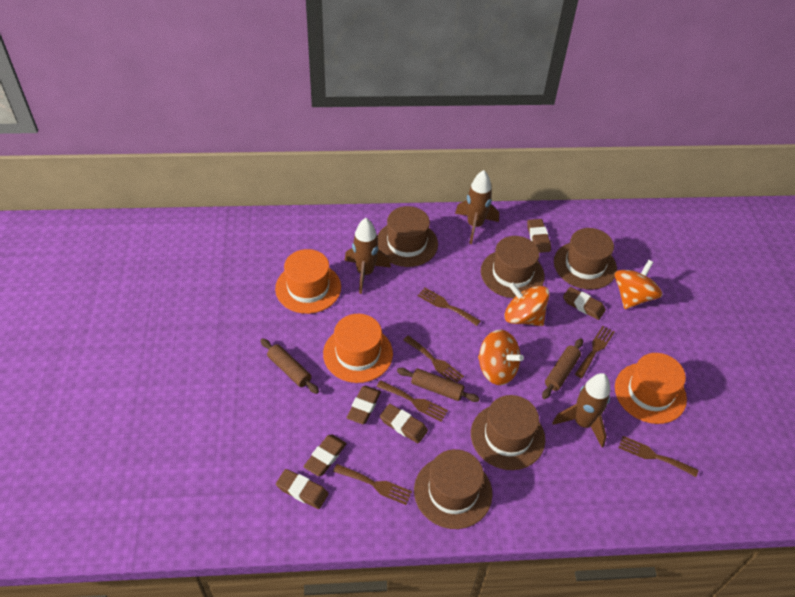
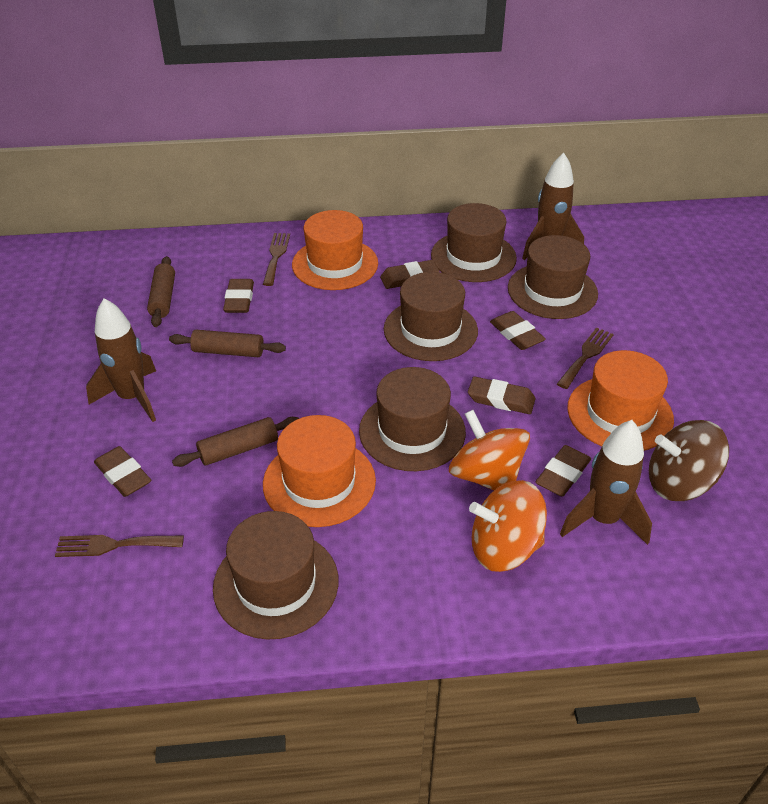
brown fork: [333,464,412,505] [376,380,448,422] [403,335,464,383] [418,288,481,326] [575,326,614,378] [618,436,698,477] = 6 -> [55,535,184,557] [263,233,290,286] [557,327,614,389] = 3
brown spinning top: none = 0 -> [649,420,729,501] = 1
orange spinning top: [478,330,524,385] [504,282,550,326] [615,260,662,309] = 3 -> [449,410,530,490] [469,480,547,572] = 2

